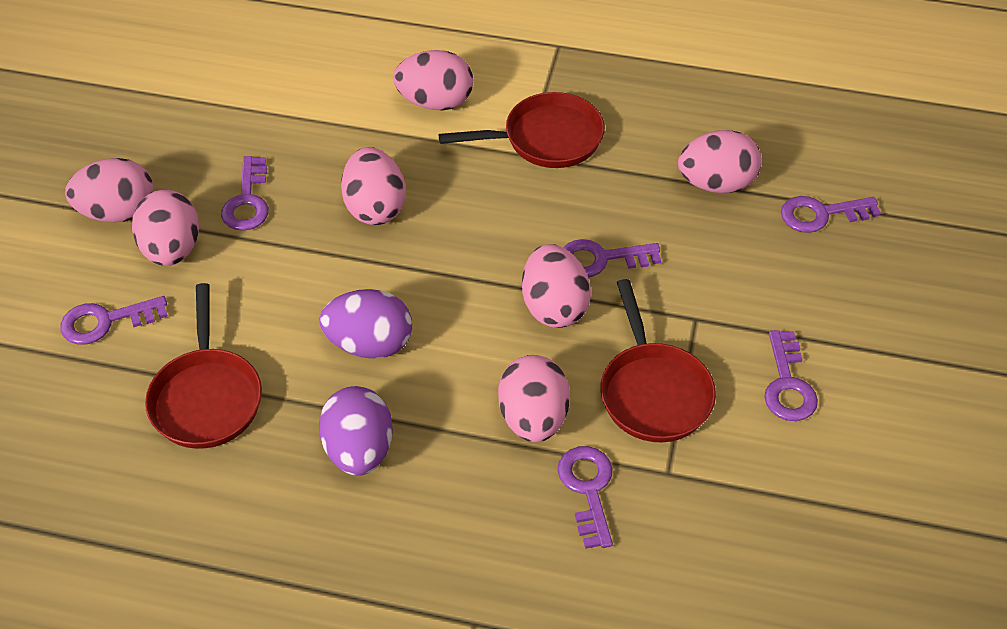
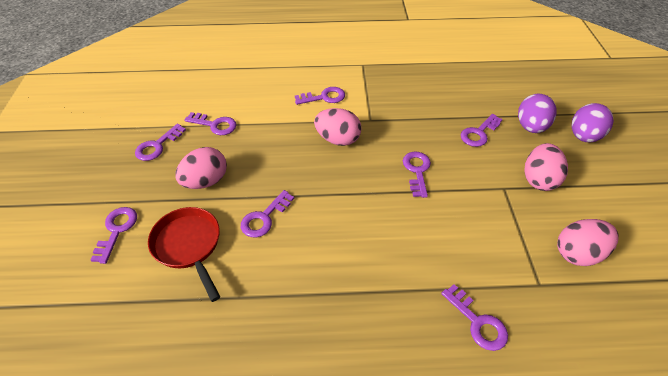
pink egg: [65,158,154,223] [132,190,199,266] [341,147,406,225] [393,50,473,111] [498,355,570,442] [522,244,591,328] [678,130,762,193] = 7 -> [175,147,227,189] [314,108,362,146] [525,143,568,191] [557,219,619,266] = 4
purple key: [60,296,168,345] [221,156,269,231] [558,446,613,549] [563,239,661,277] [764,330,818,421] [781,196,881,233] = 6 -> [91,207,137,264] [135,124,186,161] [184,112,236,135] [241,190,294,238] [295,87,345,105] [403,151,431,198] [441,284,508,351] [461,114,503,147] = 8
red pan: [145,283,262,449] [438,92,605,168] [601,279,716,442] = 3 -> [148,207,220,302] = 1

